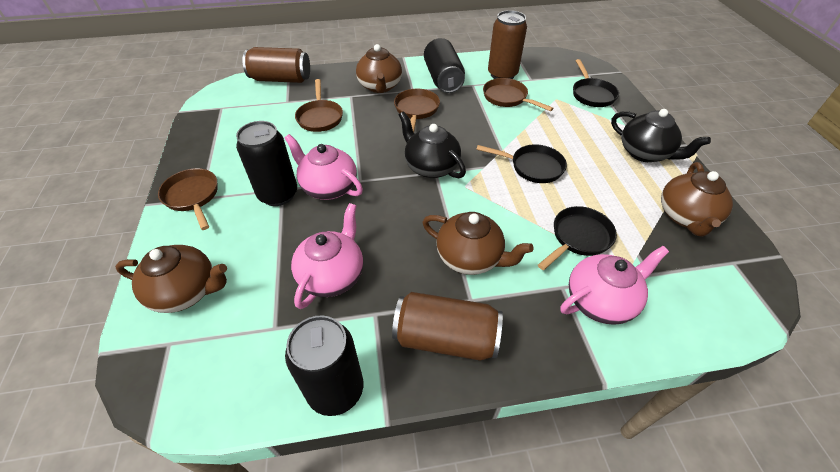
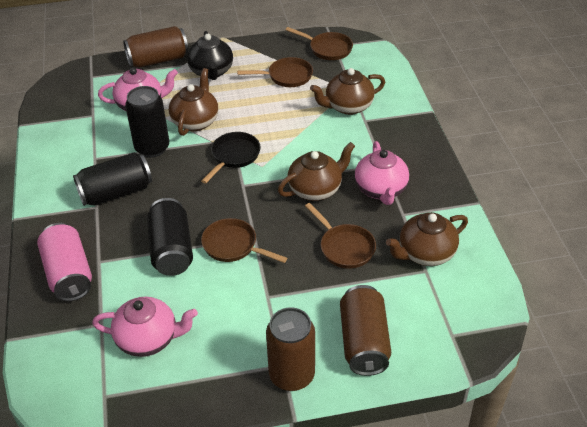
black pan: [476,144,567,183] [538,206,617,270] [573,59,619,107] = 3 -> [201,132,261,184] = 1
black teapot: [399,111,466,178] [611,109,711,162] = 2 -> [187,31,233,80] = 1
pink can: none = 0 -> [37,223,92,301] = 1

